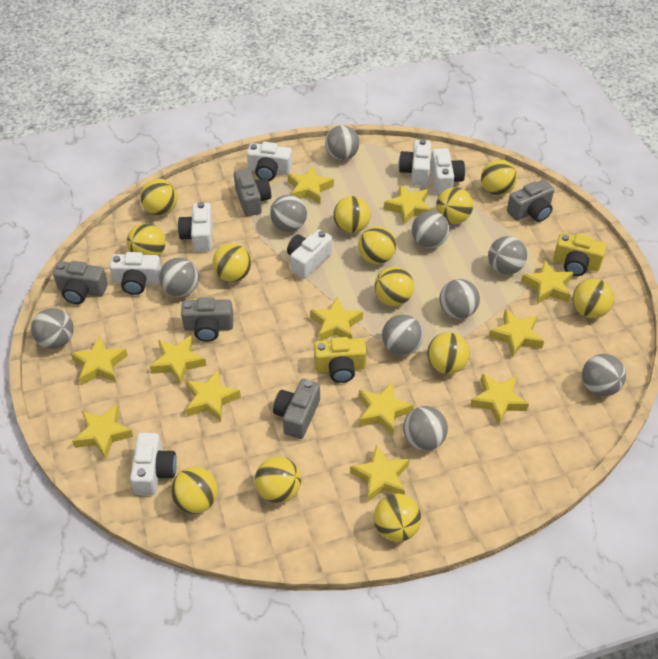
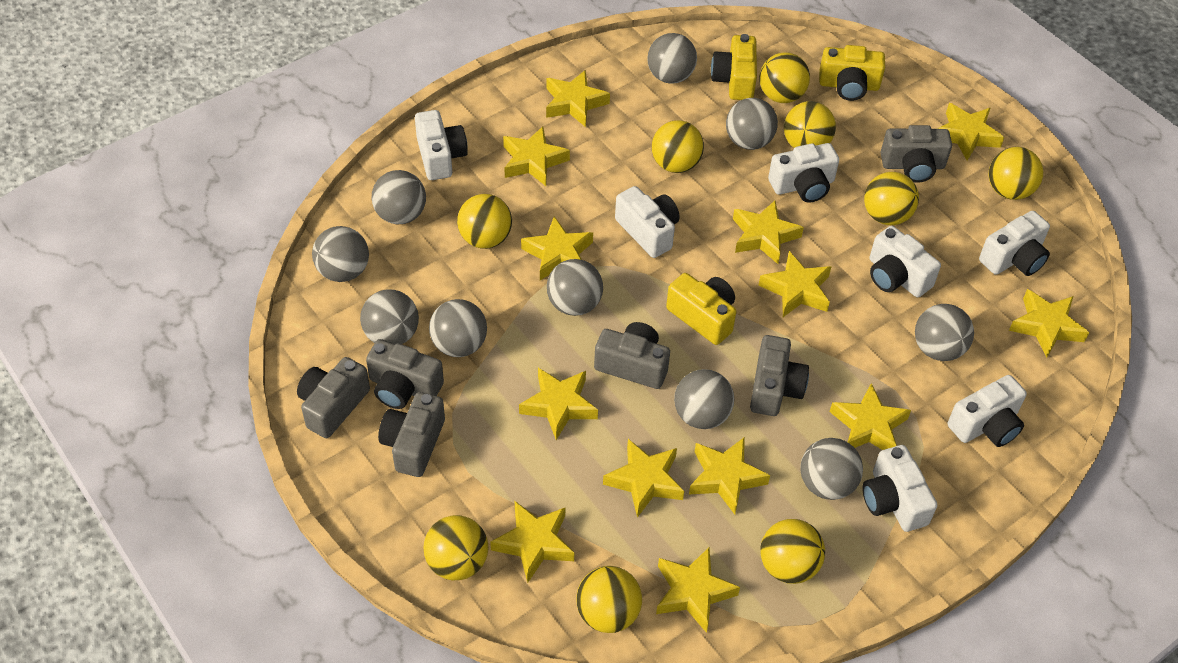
grey camera: [53,261,108,304] [181,297,234,342] [234,169,271,216] [273,379,320,439] [507,180,554,222] = 5 -> [297,357,370,438] [366,339,444,409] [378,392,445,477] [594,322,670,389] [750,335,809,416] [881,125,952,183] = 6
yellow ball: [127,223,165,256] [140,179,177,215] [171,467,218,514] [212,243,251,282] [255,457,301,503] [333,196,370,233] [358,226,396,264] [374,267,414,306] [374,493,421,542] [427,332,469,374] [436,187,473,224] [481,159,517,196] [573,278,614,318] = 13 -> [423,515,488,580] [457,194,512,249] [576,566,642,633] [652,120,704,173] [759,52,810,103] [760,519,825,584] [784,101,836,148] [864,172,919,225] [988,147,1043,200] = 9
yellow camera: [314,337,367,383] [553,233,606,276] = 2 -> [666,273,736,345] [711,34,757,100] [819,45,885,101] = 3
yellow star: [71,336,128,385] [72,405,133,460] [150,335,206,386] [186,370,241,422] [288,165,334,205] [310,296,363,341] [350,444,409,502] [359,382,414,435] [384,185,431,225] [470,374,529,426] [488,309,544,358] [521,260,574,304] = 12 -> [490,501,574,583] [503,126,570,186] [519,368,598,440] [521,216,593,280] [546,70,610,127] [603,439,684,517] [656,548,740,633] [689,437,770,514] [733,200,804,264] [758,251,831,317] [830,383,911,450] [937,103,1004,160] [1009,289,1089,358] = 13

